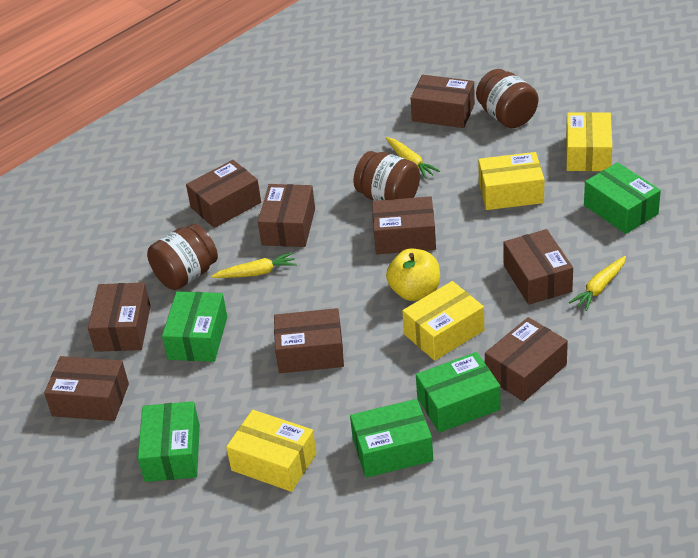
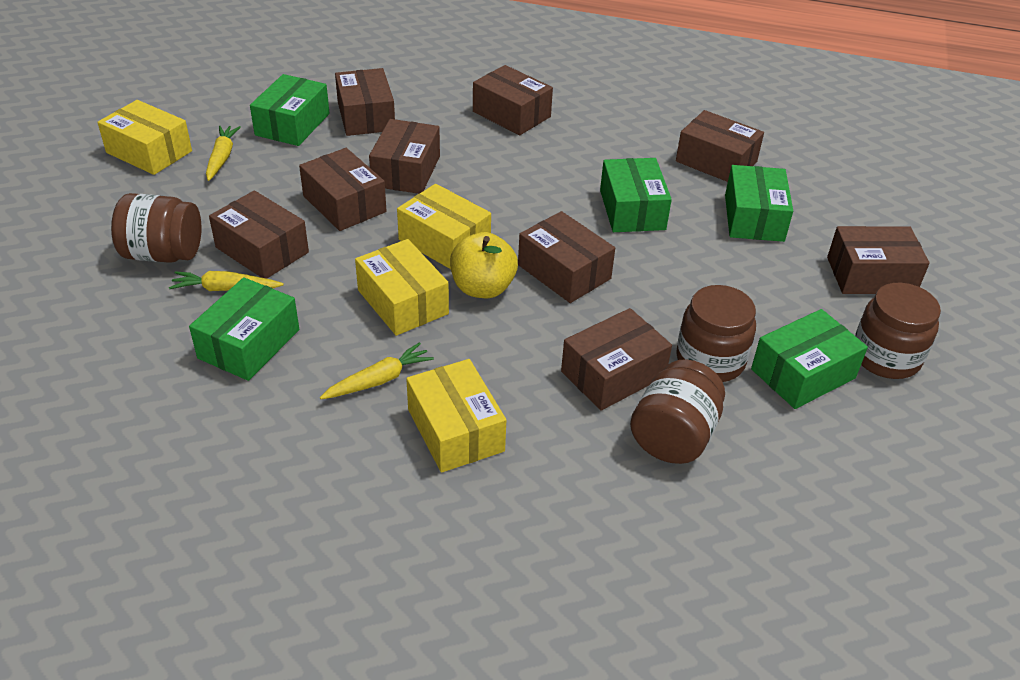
brown jar: [147,224,218,290] [353,151,420,201] [476,69,538,128] = 3 -> [111,193,201,263] [630,359,725,464] [676,285,756,382] [855,283,941,379] = 4

